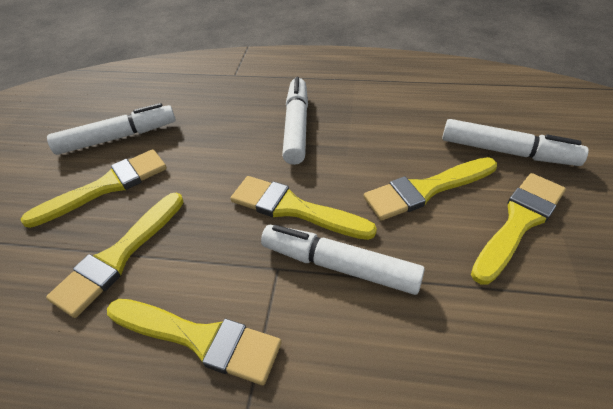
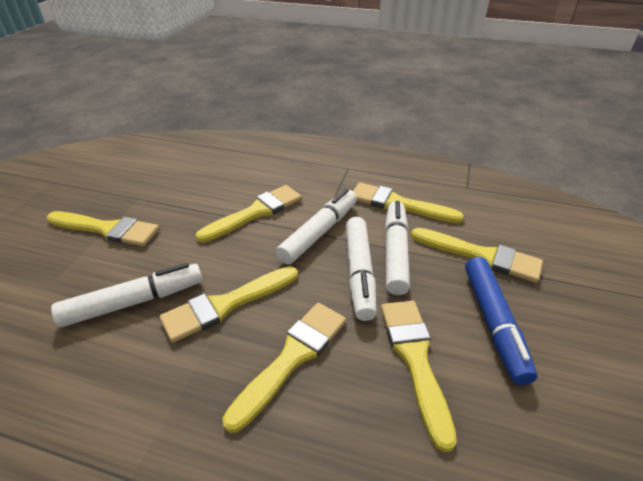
blue marker: none = 0 -> [465,257,538,385] = 1
yellow brush: [20,149,167,228] [46,193,184,318] [107,299,282,385] [230,176,377,240] [364,157,497,221] [471,173,566,285] = 6 -> [47,211,159,246] [160,266,298,343] [196,185,302,243] [222,303,346,433] [353,182,464,223] [381,301,457,452] [411,228,543,283] = 7

